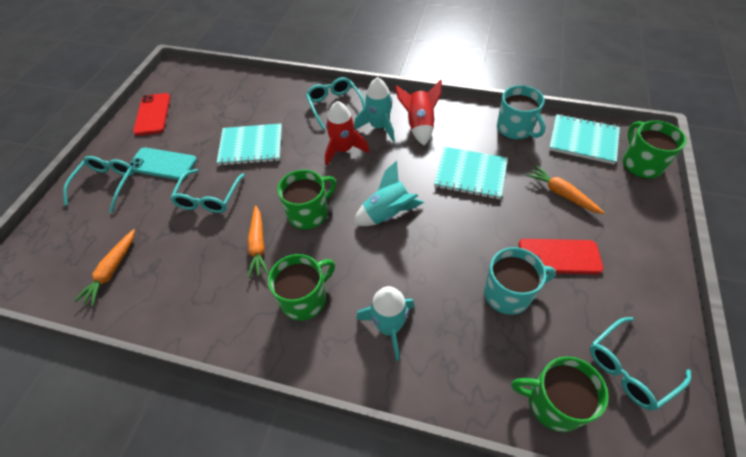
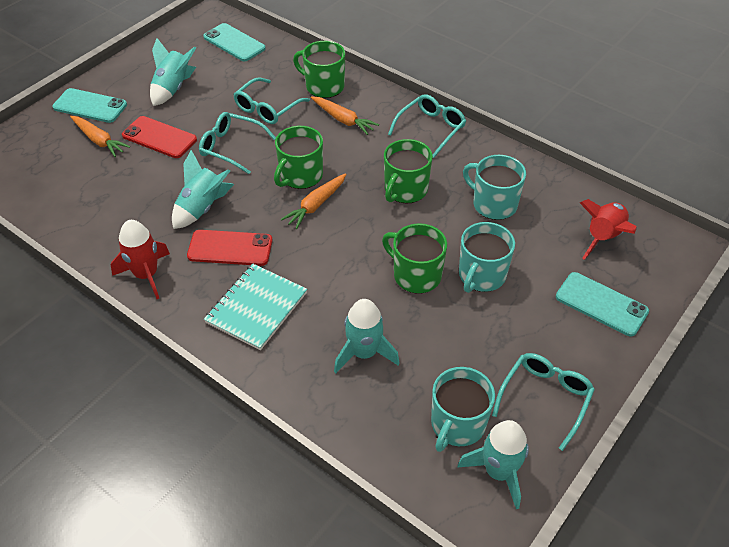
turquoise mug: [484,247,556,315] [497,85,546,140] = 2 -> [431,367,495,452] [459,222,515,293] [463,155,526,220] = 3
turquoise notebook: [217,123,282,166] [434,147,508,199] [549,114,620,164] = 3 -> [204,264,307,350] = 1
turquoise phone: [129,148,197,180] = 1 -> [52,88,127,123] [203,23,266,61] [556,272,649,336] = 3
turquoise rocket: [354,77,395,141] [354,161,424,226] [356,286,414,361] = 3 -> [150,38,196,106] [172,150,234,229] [334,299,400,373] [458,420,529,509] = 4

